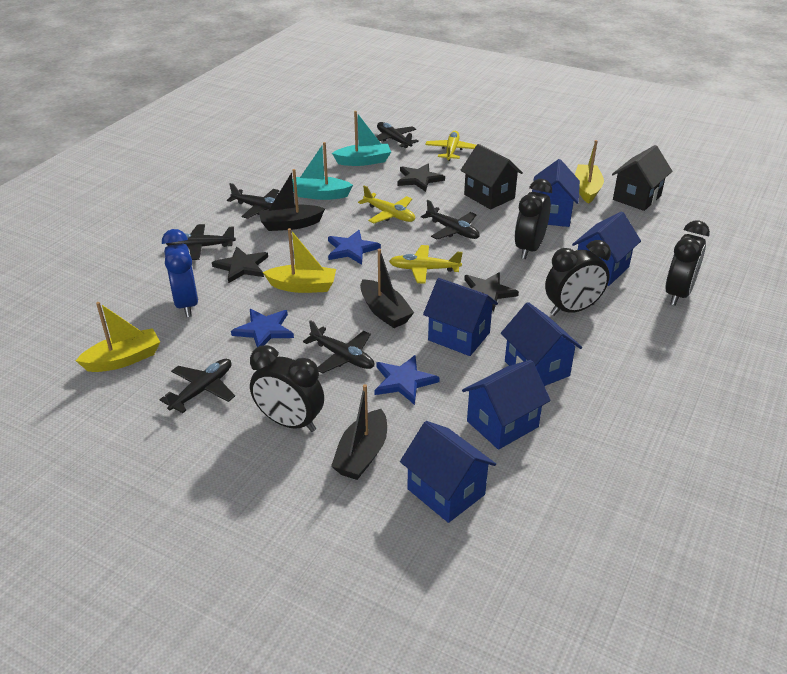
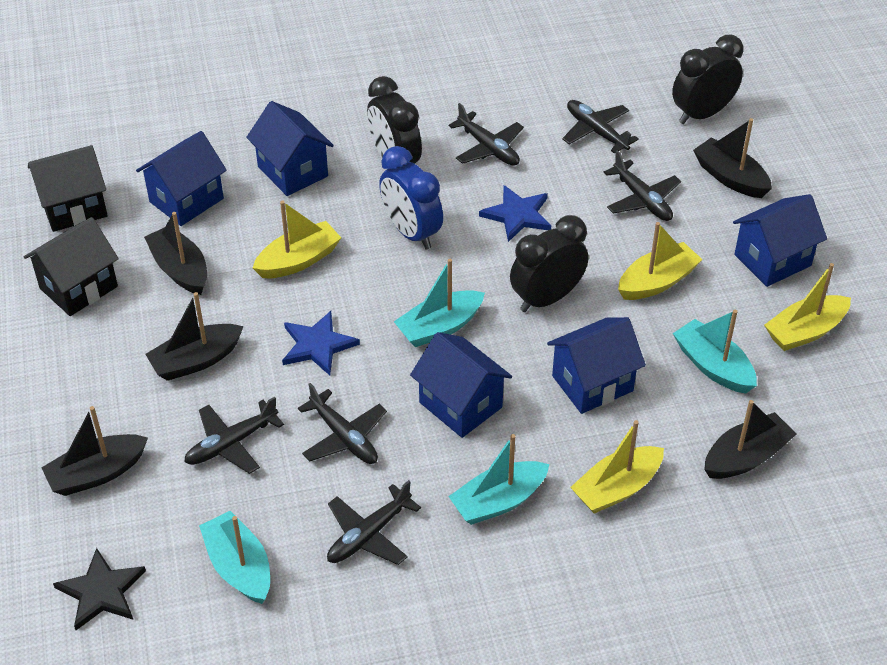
black boat: [259,169,325,231] [331,384,387,480] [360,249,414,328] = 3 -> [41,406,148,496] [144,212,207,295] [145,292,244,381] [693,118,772,198] [704,400,797,479] = 5
black clock: [250,345,324,432] [515,179,552,259] [545,240,611,316] [665,220,710,306] = 4 -> [367,76,422,164] [510,215,588,312] [672,35,744,124] = 3
black star: [212,247,268,283] [397,164,445,192] [464,272,519,311] = 3 -> [53,548,146,630] = 1
blue house: [400,421,496,523] [423,278,498,356] [462,360,551,450] [501,302,582,386] [532,159,580,227] [572,211,641,286] = 6 -> [136,131,227,226] [246,101,334,196] [410,332,512,438] [547,317,646,414] [733,194,827,287] = 5
blue star: [231,309,294,347] [328,230,381,265] [374,355,440,405] = 3 -> [282,311,360,376] [479,185,551,242] = 2
turquoise boat: [292,142,353,200] [332,111,391,166] = 2 -> [199,511,270,604] [394,259,485,347] [448,434,549,525] [673,310,757,393] = 4
yellow boat: [76,302,160,372] [263,228,336,293] [575,140,604,204] = 3 -> [253,201,341,278] [570,420,664,514] [618,222,703,300] [764,263,851,351] = 4
yellow plane: [358,185,415,223] [389,245,463,284] [425,131,476,161] = 3 -> none = 0

